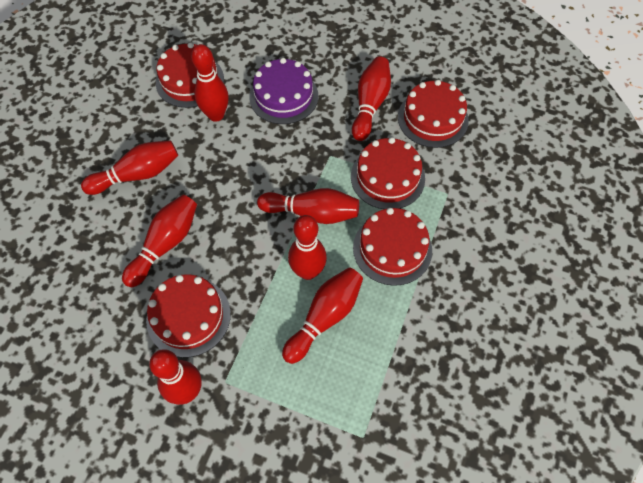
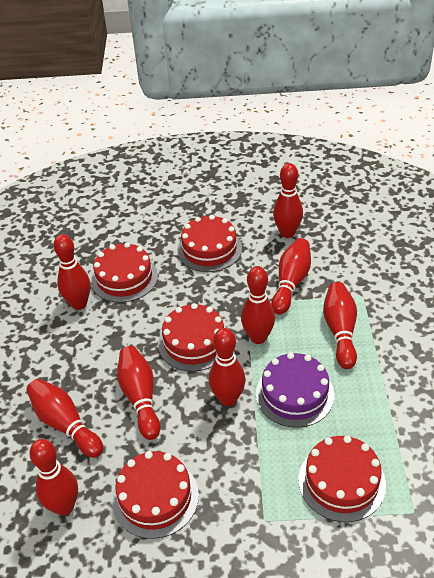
red bowling pin: [81,140,178,195] [122,195,197,287] [149,349,202,405] [191,44,229,122] [257,188,359,224] [282,267,363,364] [288,215,327,280] [352,57,391,141] = 8 -> [27,379,103,458] [29,439,78,516] [54,234,90,310] [117,346,160,440] [209,328,246,406] [241,267,275,344] [271,238,311,315] [273,163,303,238] [323,282,357,369] = 9

